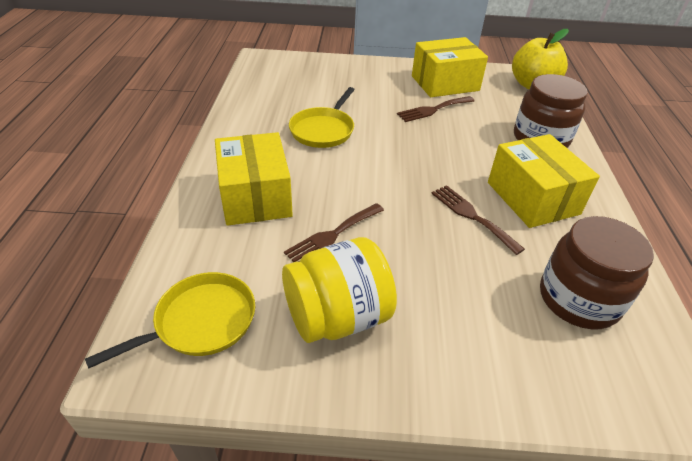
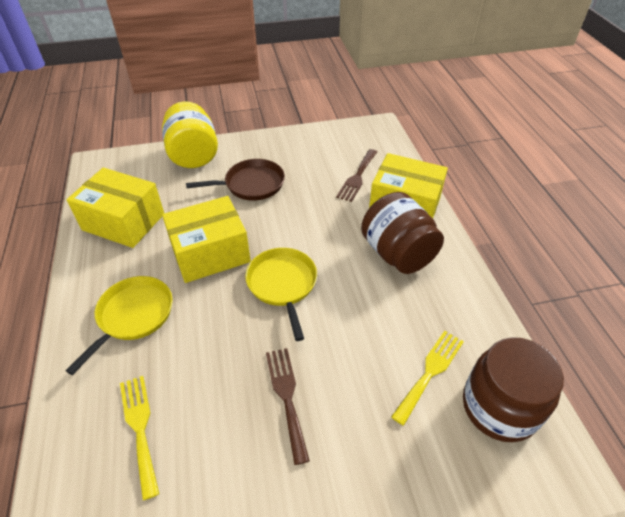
brown fork: [284,203,384,262] [397,96,475,122] [431,185,525,255] = 3 -> [266,348,310,465] [336,149,377,202] = 2
brown pan: none = 0 -> [186,159,285,201] = 1
yellow apple: [512,29,569,89] = 1 -> none = 0
yellow fork: none = 0 -> [120,376,159,500] [391,331,464,426] = 2

